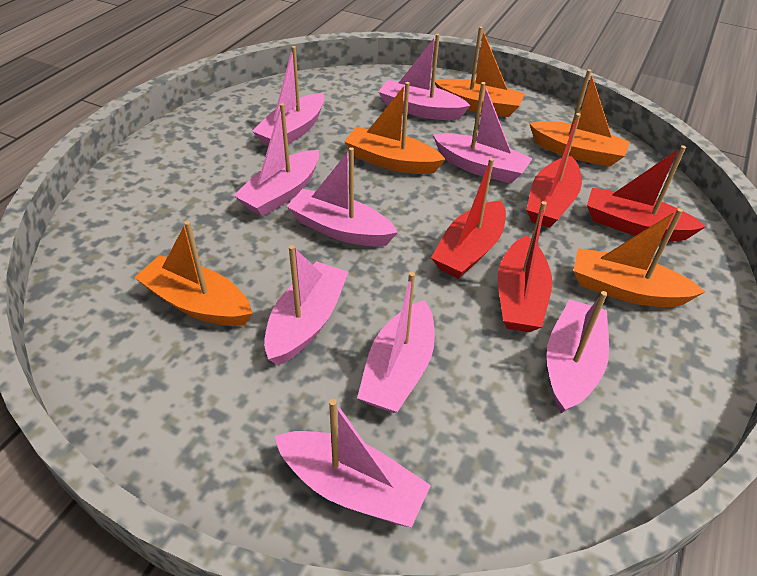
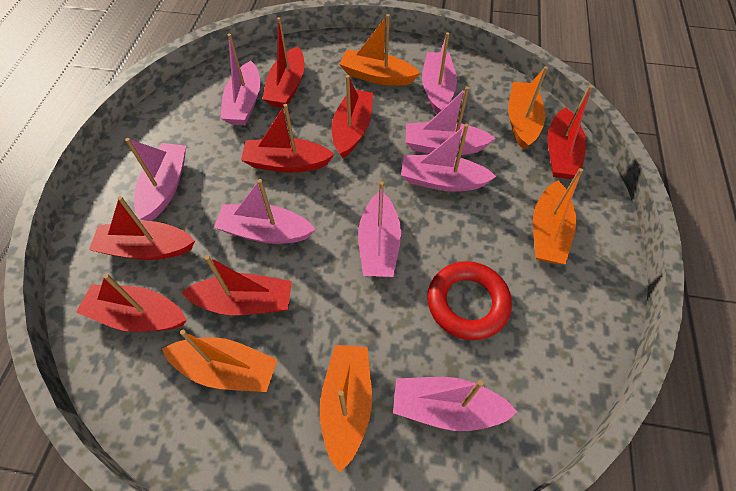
pink boat: [233,103,319,217] [252,46,324,146] [264,245,349,365] [275,399,431,527] [286,147,398,246] [357,272,435,413] [378,34,471,120] [433,82,533,184] [546,291,609,413] = 9 -> [125,138,186,221] [214,179,316,244] [220,34,260,125] [358,181,401,277] [393,377,518,431] [401,124,496,191] [405,86,496,156] [422,32,457,114] = 8
red boat: [431,158,506,279] [498,201,552,332] [526,113,582,228] [587,146,706,241] = 4 -> [76,274,187,332] [89,196,195,260] [181,255,292,315] [241,104,334,173] [262,17,304,108] [332,75,373,158] [547,85,593,179] = 7
red ring: none = 0 -> [427,261,512,340] = 1

